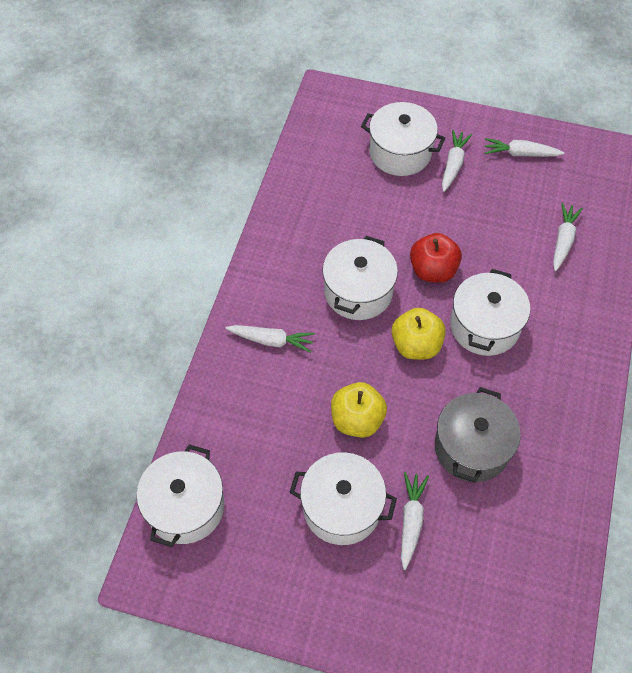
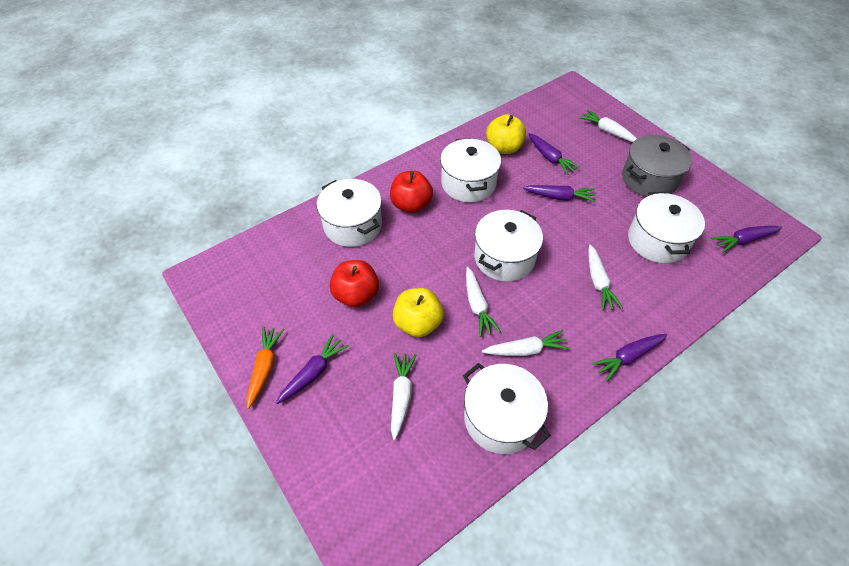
orange carrot: none = 0 -> [246,327,284,409] = 1
purple carrot: none = 0 -> [276,334,349,404] [523,185,596,202] [528,133,580,175] [592,334,667,382] [711,226,782,253] = 5
red apple: [410,233,462,283] = 1 -> [330,260,379,307] [390,171,433,213] = 2

